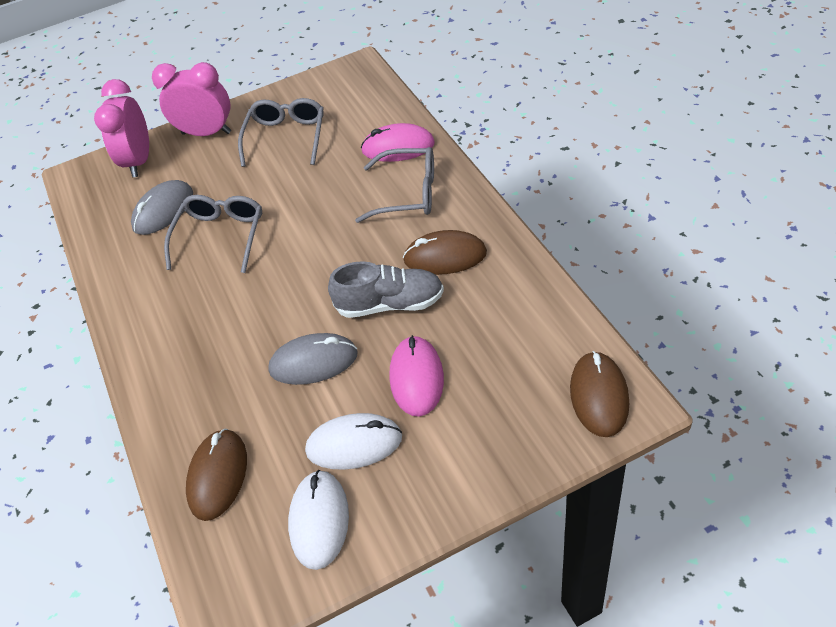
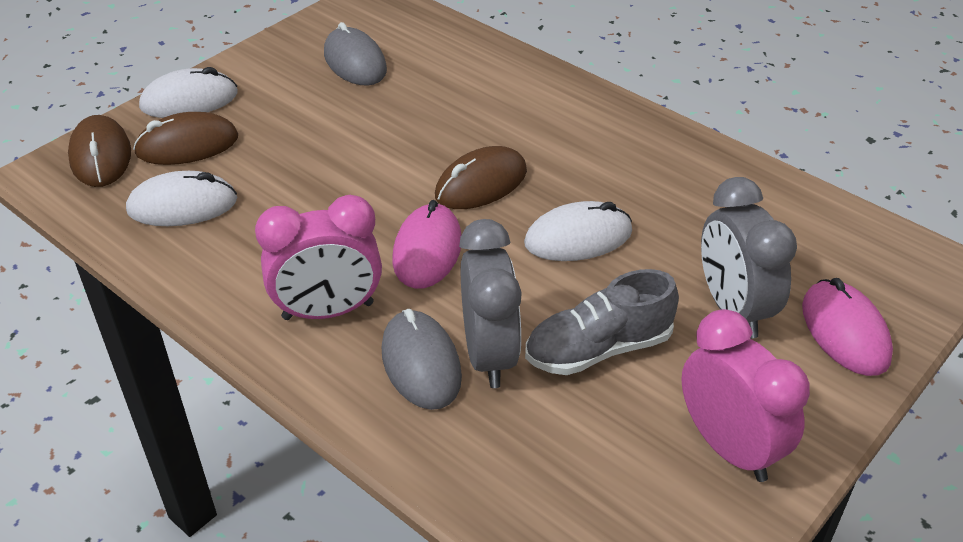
grey clock: none = 0 -> [459,219,522,388] [701,177,797,338] = 2
grey glasses: [164,195,262,273] [238,98,324,167] [355,147,434,223] = 3 -> none = 0
white mouse: [288,470,349,570] [305,413,402,470] = 2 -> [126,171,237,226] [139,67,238,118] [524,201,632,261] = 3

